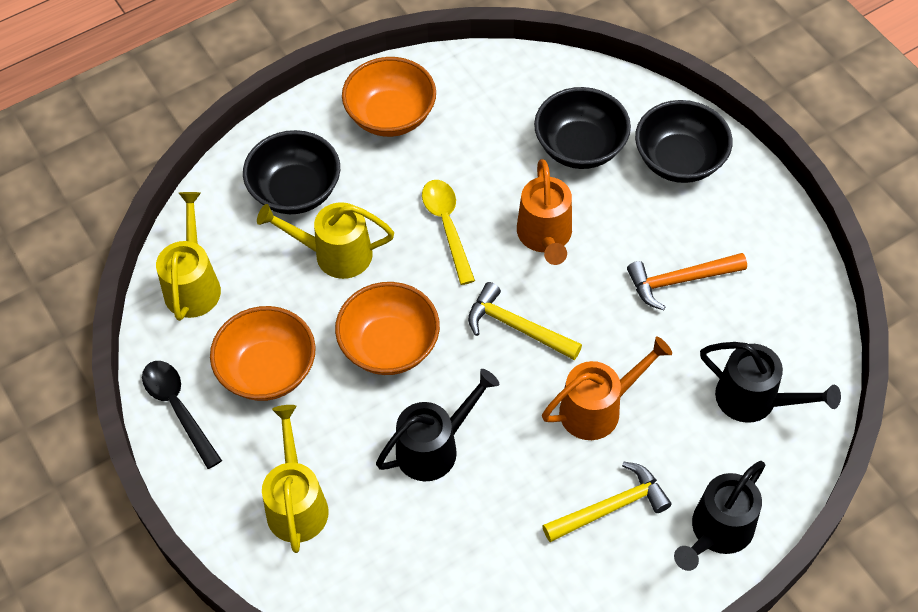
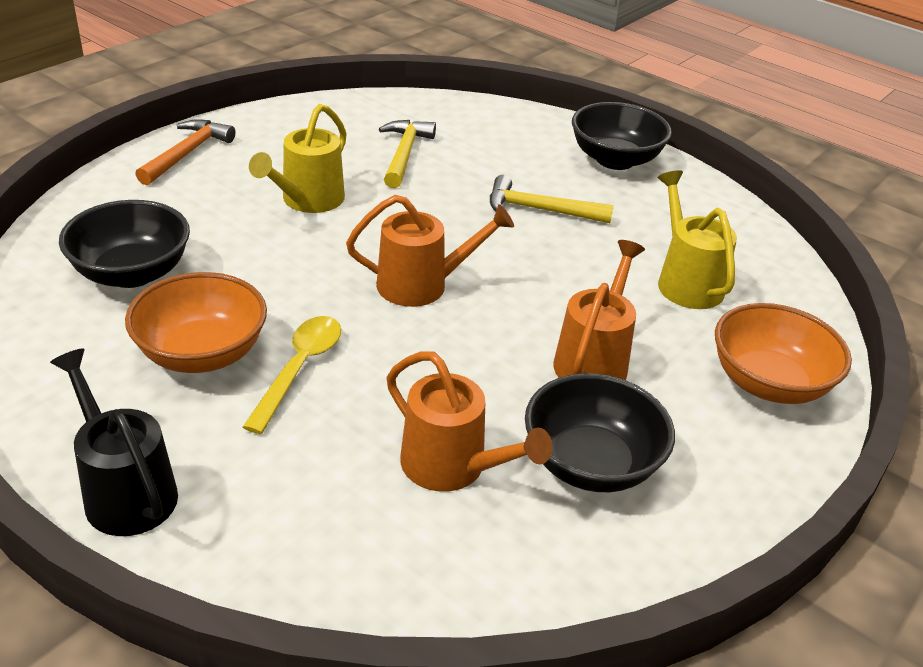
black spoon: [142,361,222,469] = 1 -> none = 0
black watering can: [376,369,499,481] [674,461,765,571] [700,342,841,423] = 3 -> [50,348,178,536] = 1
orange bowl: [210,306,316,401] [335,282,440,375] [342,57,436,137] = 3 -> [125,272,267,373] [715,303,852,404] = 2
orange watering can: [517,159,572,265] [542,336,672,440] = 2 -> [346,195,514,307] [387,352,552,492] [553,240,645,380] = 3
yellow watering can: [156,192,221,321] [257,202,394,279] [262,405,329,553] = 3 -> [249,104,347,213] [658,170,737,309] = 2

